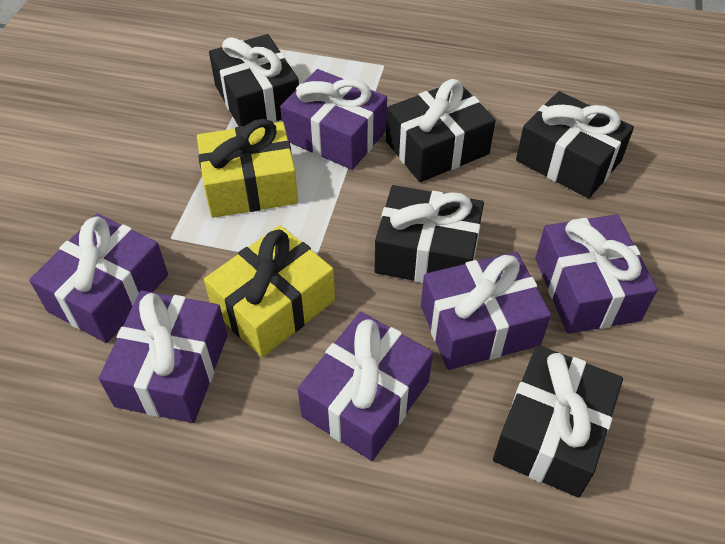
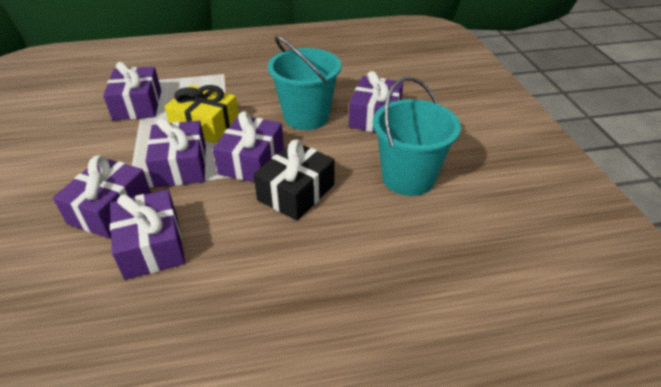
black gift: [209,34,299,126] [374,185,484,283] [386,79,496,182] [493,345,623,498] [516,91,634,198] = 5 -> [253,140,335,221] = 1
turquoise bucket: none = 0 -> [268,36,341,130] [373,77,461,196] = 2
yellow gift: [197,119,298,218] [204,225,335,357] = 2 -> [164,85,239,144] = 1

